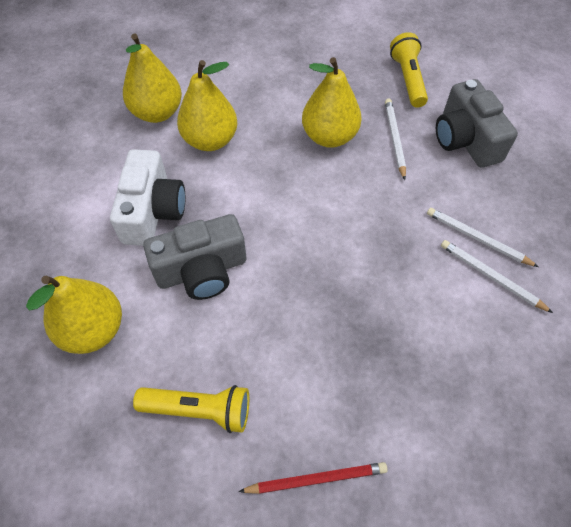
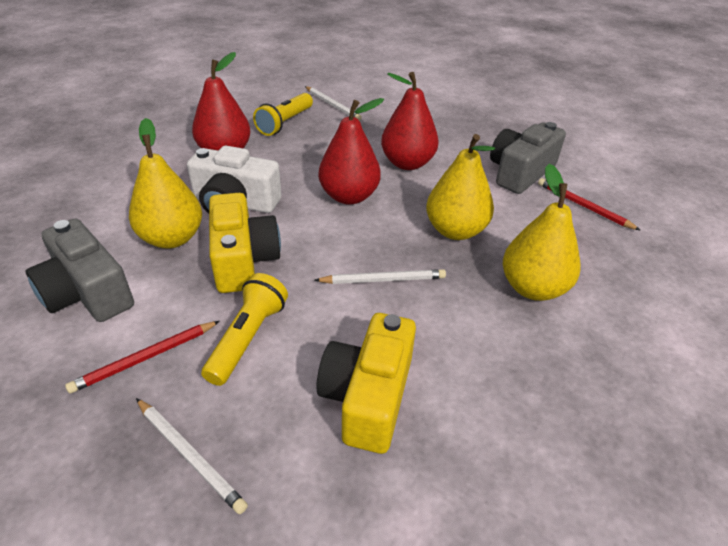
red pear: none = 0 -> [192,52,251,151] [319,98,384,205] [381,72,438,170] = 3
red pencil: [238,462,388,494] = 1 -> [65,321,220,394] [538,178,641,231] = 2
yellow camera: none = 0 -> [209,193,281,293] [316,313,416,454] = 2
yellow pear: [26,276,122,354] [123,33,182,123] [177,60,238,151] [302,57,362,148] = 4 -> [129,118,202,249] [426,134,495,240] [503,164,581,301] = 3

